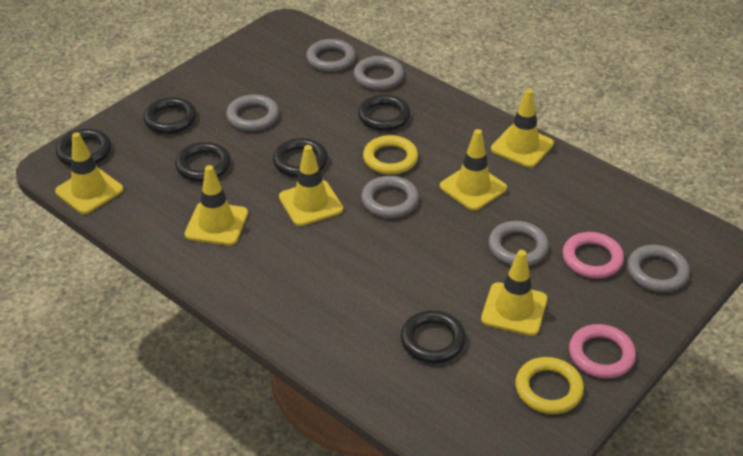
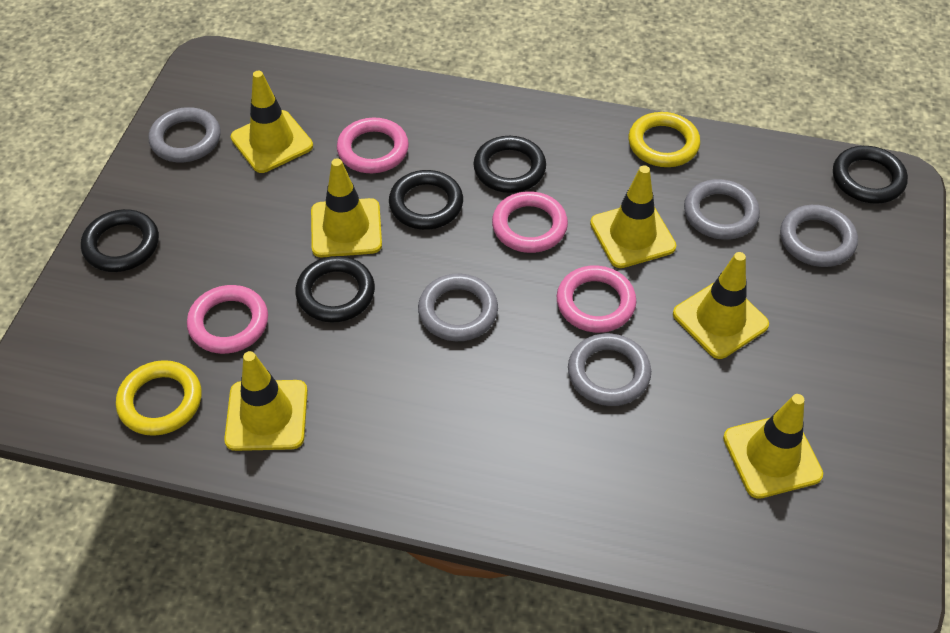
black ring: [56,129,111,166] [143,97,197,134] [175,142,231,182] [273,138,328,177] [358,94,411,131] [401,310,466,363] = 6 -> [81,209,159,272] [295,256,375,323] [389,170,463,230] [473,136,546,193] [833,146,908,204] = 5
grey ring: [226,94,279,131] [306,39,356,72] [353,56,404,90] [361,176,419,218] [488,221,549,266] [627,245,690,292] = 6 -> [149,107,221,162] [418,274,498,341] [568,333,651,406] [684,179,760,240] [780,205,858,267] = 5
pink ring: [563,232,624,278] [569,324,636,378] = 2 -> [187,285,268,354] [337,118,409,173] [492,191,568,253] [557,266,636,333] = 4

